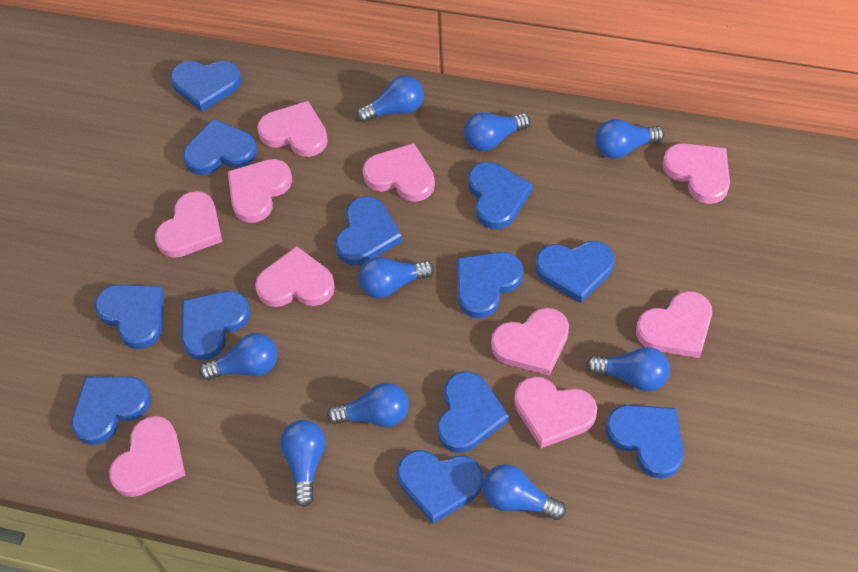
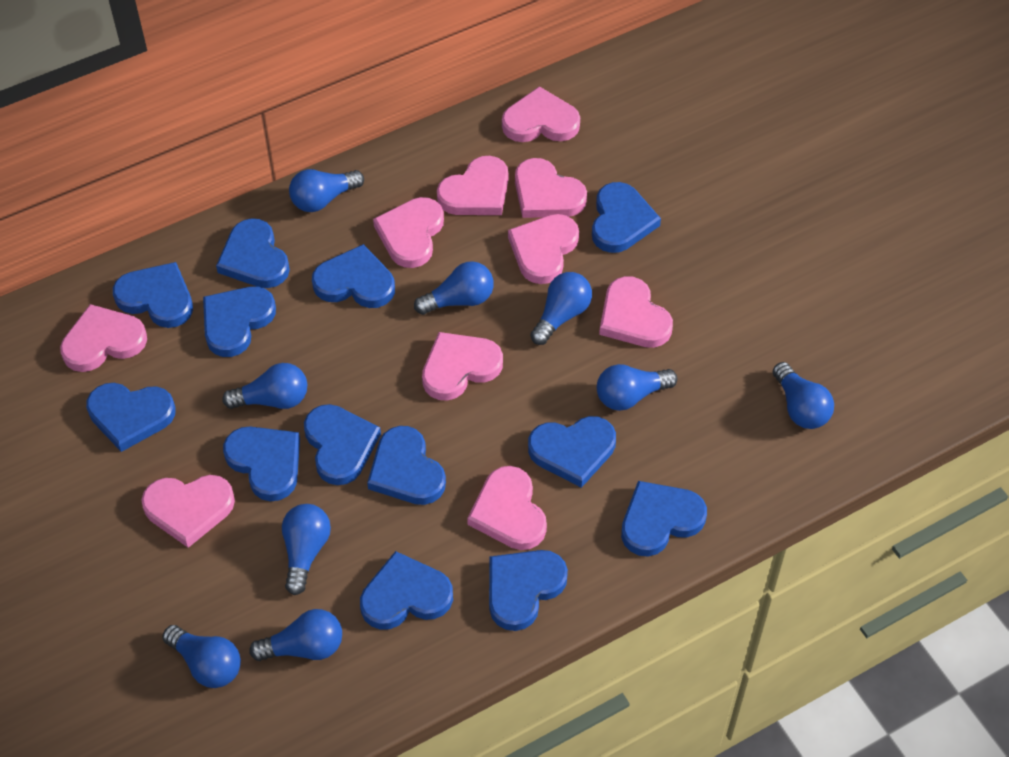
blue heart: [71,376,151,445] [95,285,164,349] [170,61,242,112] [181,291,250,360] [183,119,257,175] [335,196,402,265] [397,450,483,524] [437,371,509,453] [457,252,523,318] [468,162,533,229] [535,241,614,303] [606,405,684,479] = 12 -> [86,383,176,452] [113,262,193,328] [203,286,276,357] [216,218,290,288] [223,427,300,501] [304,404,381,485] [312,244,395,308] [360,551,453,630] [367,426,446,505] [489,550,568,631] [528,416,616,488] [592,182,661,253] [621,481,707,556] = 13

